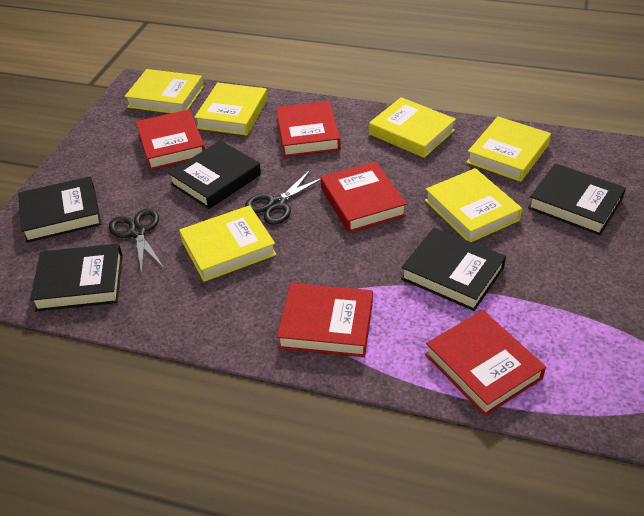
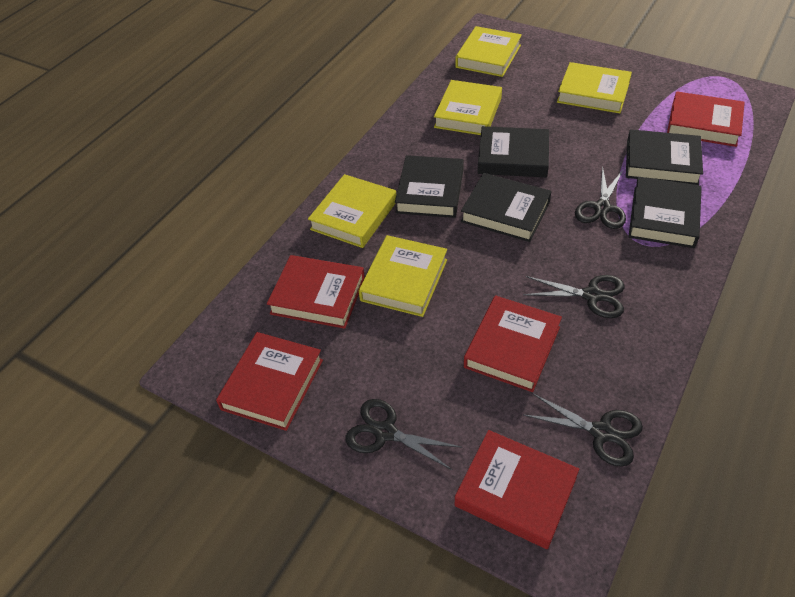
black scissors: [109,209,164,275] [245,169,321,225] = 2 -> [345,399,461,470] [523,275,624,318] [524,393,643,467] [575,167,626,229] = 4
yellow book: [124,69,204,113] [179,205,277,282] [194,83,268,135] [369,97,456,158] [425,168,522,242] [466,116,551,182] = 6 -> [308,174,396,248] [359,235,447,317] [434,80,502,135] [455,26,522,77] [557,62,632,113] = 5

